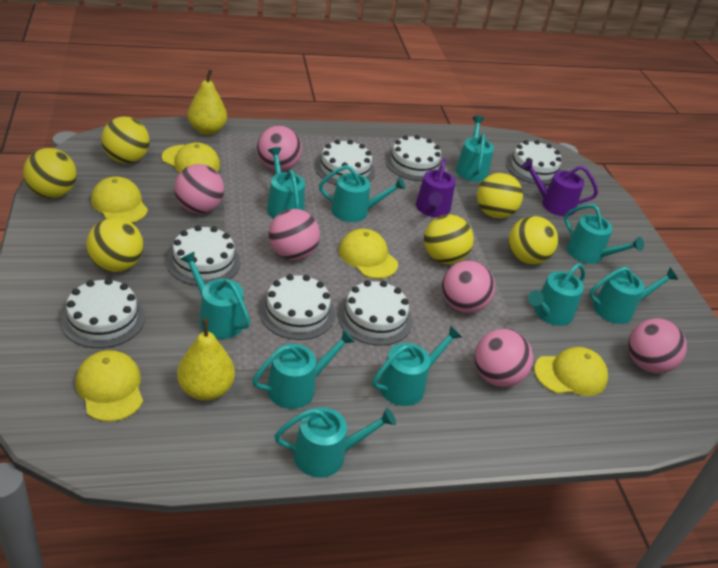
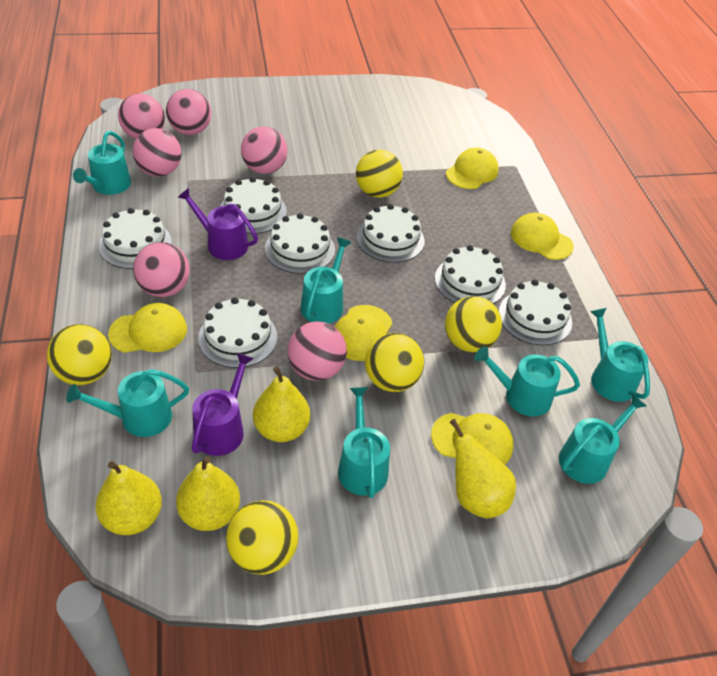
turquoise watering can: [180,252,250,339] [252,329,355,409] [267,147,305,219] [274,407,396,478] [319,165,406,222] [372,325,462,406] [456,116,494,182] [528,263,585,326] [564,204,644,264] [589,267,678,324] = 10 -> [66,369,189,437] [73,131,131,195] [301,237,352,324] [338,387,390,498] [474,347,580,417] [559,394,646,484] [590,308,650,402] = 7
yellow ball: [23,148,77,198] [86,218,143,272] [101,116,150,164] [424,214,474,264] [477,173,523,219] [509,216,558,264] = 6 -> [47,324,112,385] [226,500,298,575] [356,150,403,198] [365,333,424,392] [445,296,502,352] = 5
yellow pear: [177,318,235,401] [188,69,227,135] = 2 -> [95,461,162,535] [176,456,240,531] [253,366,310,442] [450,419,516,518] = 4

